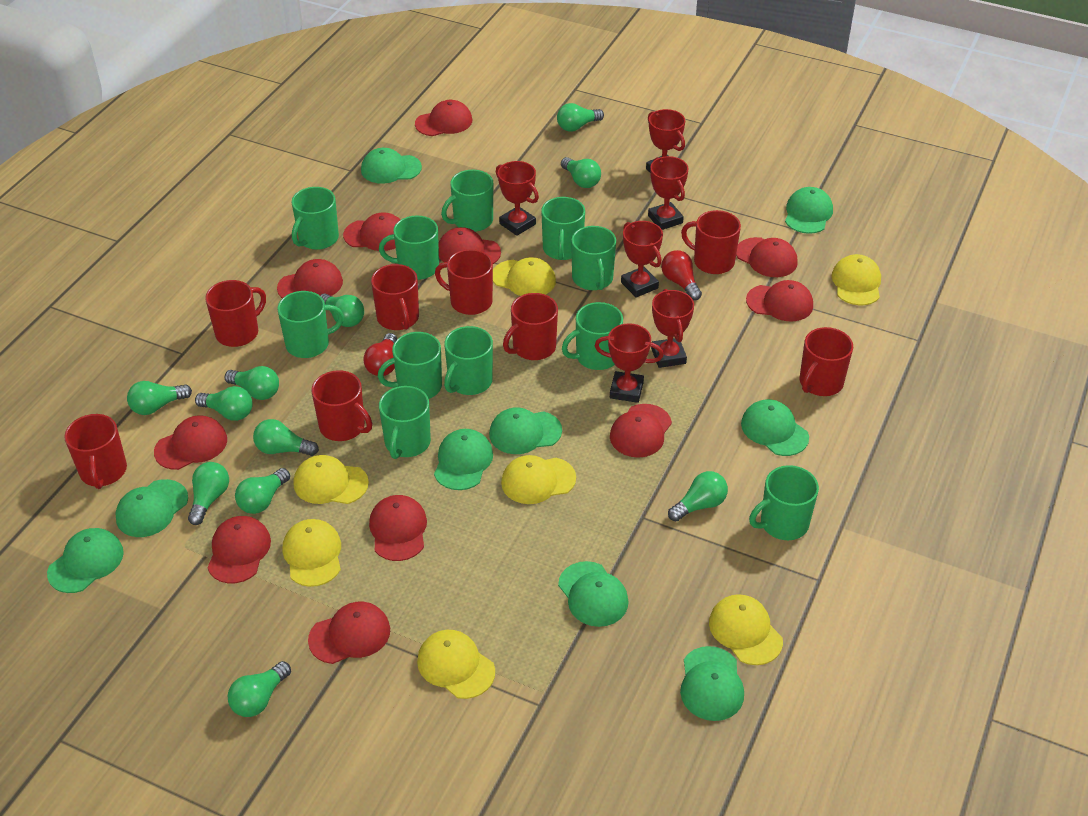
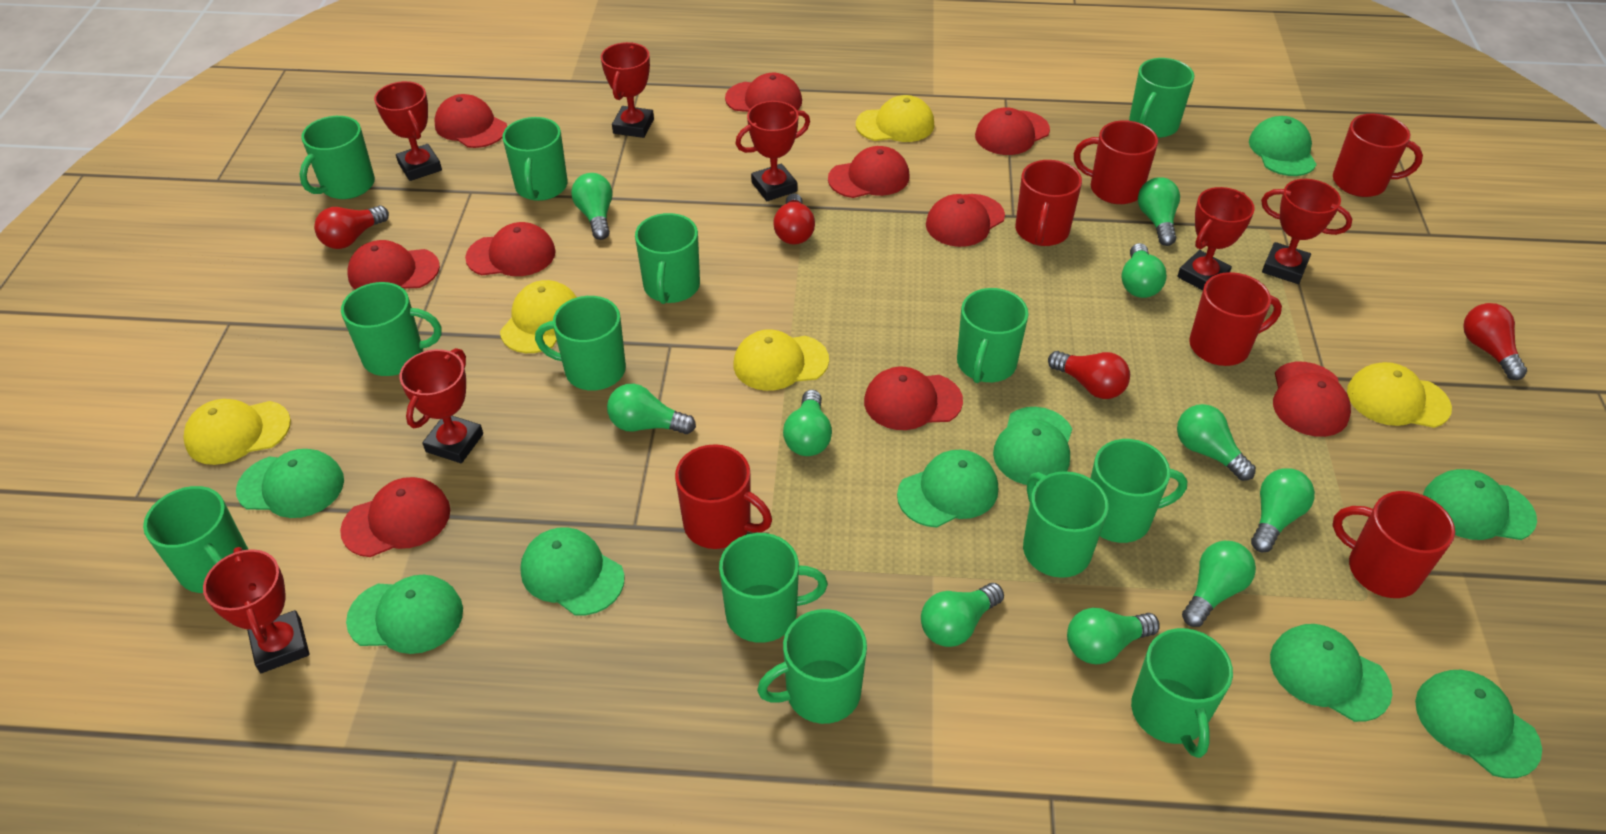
green light bulb: [127,381,192,415] [188,462,229,525] [195,386,253,421] [225,366,279,400] [228,661,291,717] [235,468,290,514] [253,419,319,456] [320,294,364,327] [557,103,604,132] [561,157,601,188] [668,471,728,522] = 11 -> [571,173,613,240] [607,384,696,434] [783,390,832,456] [921,583,1004,647] [1067,608,1160,664] [1121,243,1167,298] [1138,177,1180,246] [1177,404,1256,481] [1182,541,1256,627] [1251,468,1315,552] = 10
green mug: [277,291,344,358] [291,187,339,250] [378,332,442,399] [379,216,439,280] [379,386,431,459] [441,170,493,232] [444,326,493,395] [541,197,585,260] [562,302,623,370] [571,226,616,290] [749,465,819,540] = 11 -> [143,486,248,593] [300,116,375,199] [341,282,442,376] [502,117,568,201] [535,296,626,391] [635,213,700,304] [719,533,828,643] [757,609,867,724] [957,288,1029,383] [1023,471,1109,578] [1091,439,1187,543] [1129,58,1194,138] [1131,628,1233,758] = 13
red cap: [154,415,227,470] [208,516,271,583] [277,259,343,298] [308,602,390,664] [343,212,400,251] [369,495,427,561] [415,100,472,136] [439,227,501,264] [610,404,672,458] [736,237,798,277] [746,280,813,322] = 11 -> [340,477,450,557] [347,240,440,290] [435,94,507,148] [465,222,556,276] [725,73,802,112] [828,146,910,198] [864,367,963,430] [926,194,1005,247] [975,107,1050,155] [1273,362,1351,437] = 10
red light bulb: [363,333,397,376] [661,250,702,300] = 2 -> [314,205,389,249] [773,193,815,245] [1048,351,1130,399] [1463,303,1527,380] = 4
red mug: [64,414,127,489] [205,280,266,347] [311,370,372,441] [371,264,419,330] [435,249,493,315] [503,293,558,360] [681,210,741,274] [800,327,853,396] = 8 -> [675,444,772,549] [1015,160,1082,246] [1074,120,1158,204] [1189,272,1282,366] [1332,491,1455,598] [1333,113,1423,197] = 6
red trophy: [496,161,539,236] [595,323,664,403] [621,221,663,298] [646,109,685,172] [648,156,688,230] [651,289,694,368] = 6 -> [203,547,309,673] [374,81,442,181] [399,348,483,463] [601,42,654,138] [736,101,810,201] [1177,187,1255,290] [1261,179,1352,284] = 7
yellow cap: [283,519,341,587] [293,455,369,504] [417,630,495,699] [493,257,556,296] [501,455,576,504] [709,594,783,665] [832,254,881,306] = 7 -> [183,399,291,465] [500,280,577,353] [734,329,829,391] [856,95,935,142] [1347,362,1452,428] = 5

